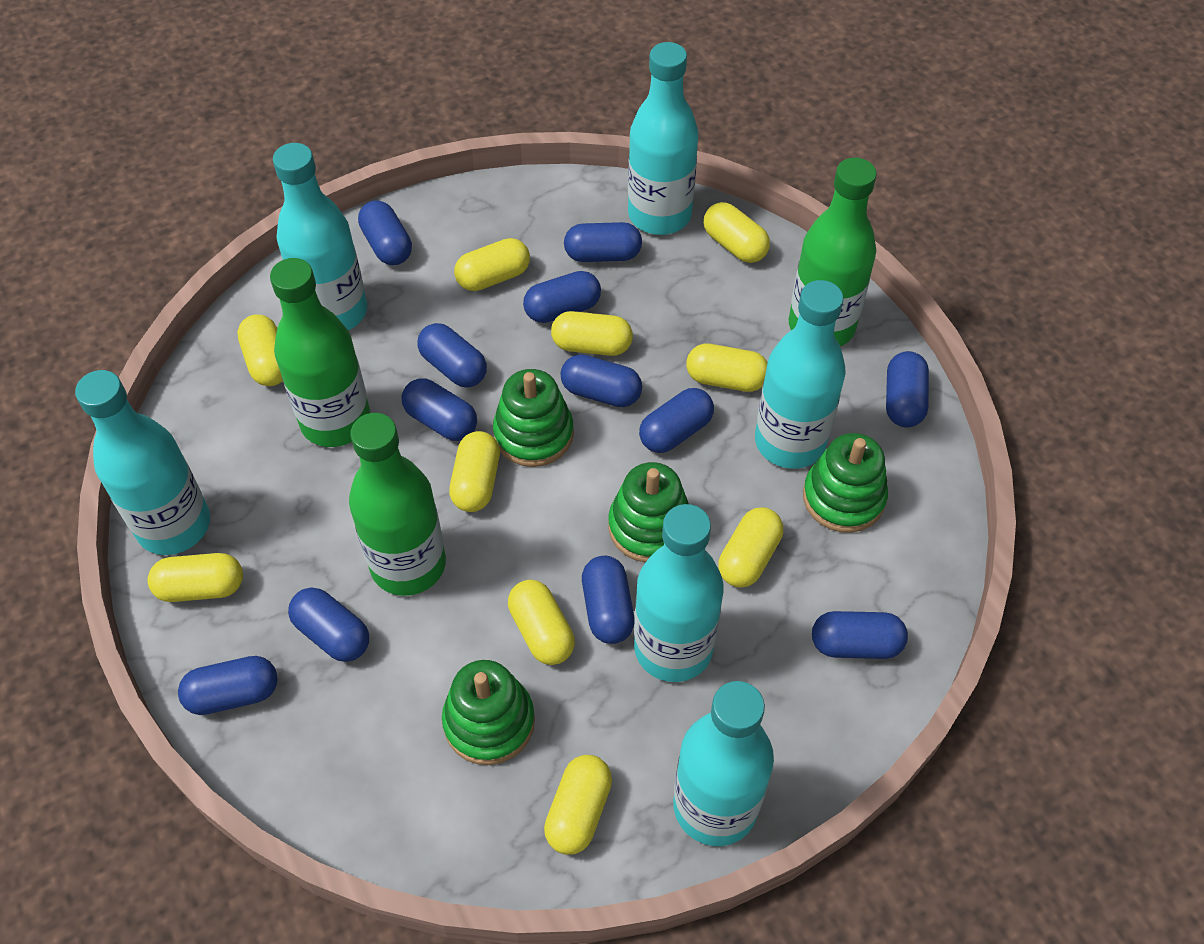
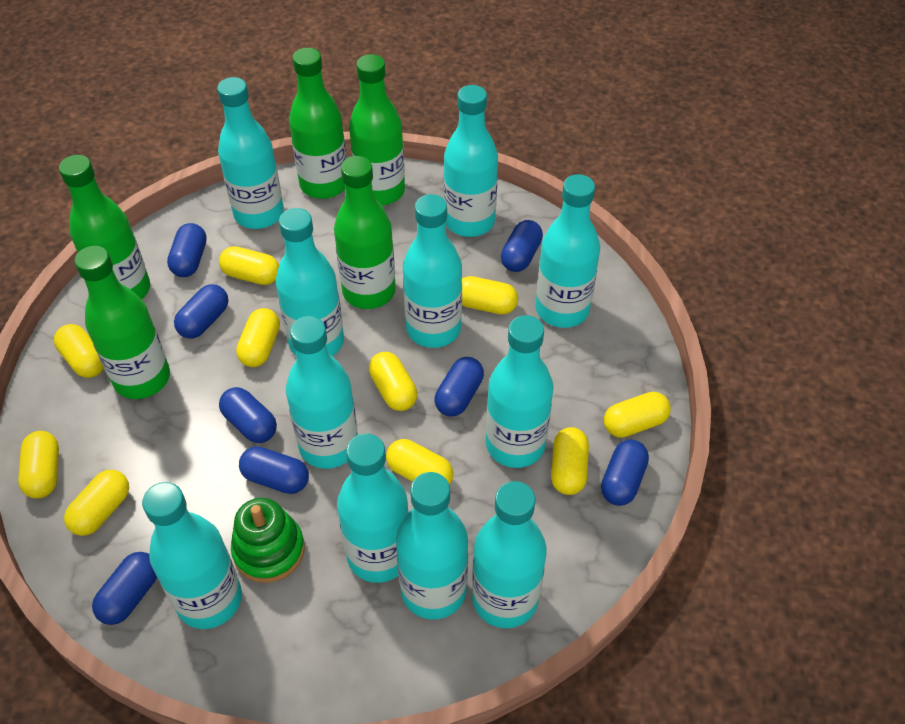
blue capsule: [178,656,278,715] [288,587,369,662] [358,200,412,265] [401,378,477,441] [417,323,487,387] [523,271,601,323] [560,354,642,407] [564,222,642,262] [582,556,635,644] [639,388,714,453] [812,611,908,659] [886,351,929,427] = 12 -> [92,552,157,625] [167,223,207,277] [174,284,229,339] [219,387,277,443] [239,446,309,494] [435,357,484,417] [501,220,543,272] [601,440,649,506] = 8
green bottle: [270,258,370,447] [349,413,446,596] [789,158,877,346] = 3 -> [59,155,150,300] [75,246,170,399] [289,48,347,199] [334,156,396,309] [349,54,405,205] = 5
green stacking toy: [442,660,535,765] [493,369,574,467] [608,462,689,562] [803,433,888,533] = 4 -> [231,498,305,583] = 1
turquoise bottle: [75,370,210,555] [273,143,367,330] [628,42,699,235] [634,504,724,682] [673,681,774,846] [755,280,846,469] = 6 -> [142,482,242,629] [217,77,284,229] [276,208,344,356] [286,316,358,469] [337,434,409,583] [396,472,468,620] [403,194,462,348] [444,85,498,237] [472,481,546,628] [486,315,554,468] [536,174,600,328] = 11

